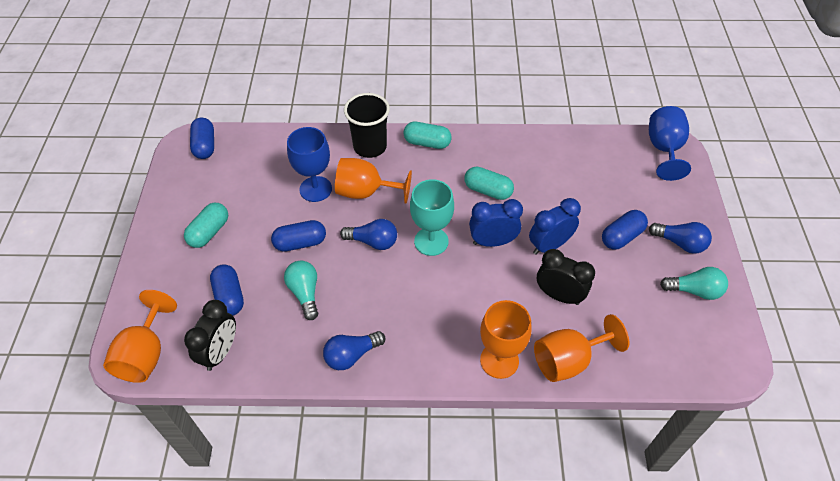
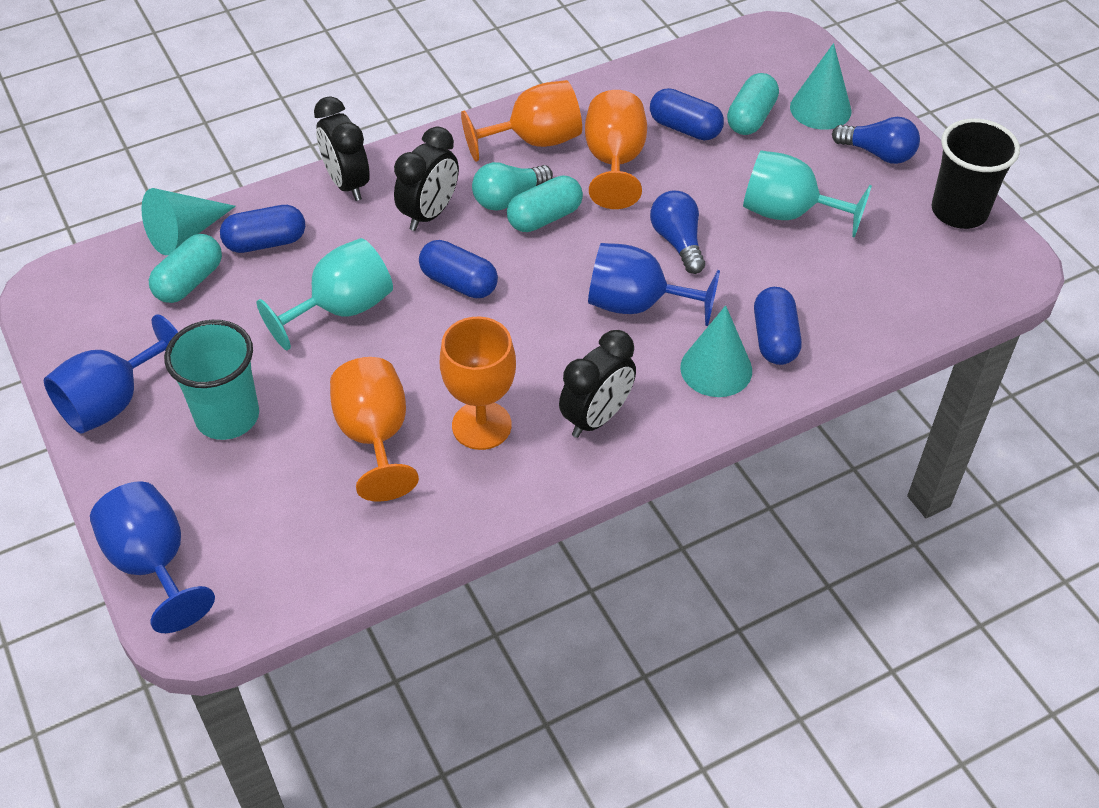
black clock: [184,300,236,371] [537,249,595,305] = 2 -> [314,96,370,201] [394,126,459,231] [559,330,636,438] = 3
blue clock: [469,199,523,247] [529,198,581,255] = 2 -> none = 0
blue goblet: [287,127,332,202] [649,106,691,181] = 2 -> [44,314,178,434] [90,481,215,633] [588,243,720,326] = 3
blue light bulb: [323,331,386,370] [340,219,397,250] [649,222,712,254] = 3 -> [650,191,705,274] [832,117,920,164] = 2
turquoise cone: none = 0 -> [142,188,236,255] [680,305,752,397] [790,43,852,130] = 3
turquoise cup: none = 0 -> [164,320,259,440] = 1
turquoise goblet: [410,179,454,256] = 1 -> [257,238,393,350] [743,150,872,238] = 2
turquoise light bulb: [284,261,318,320] [660,267,728,300] = 2 -> [472,162,553,211] = 1

